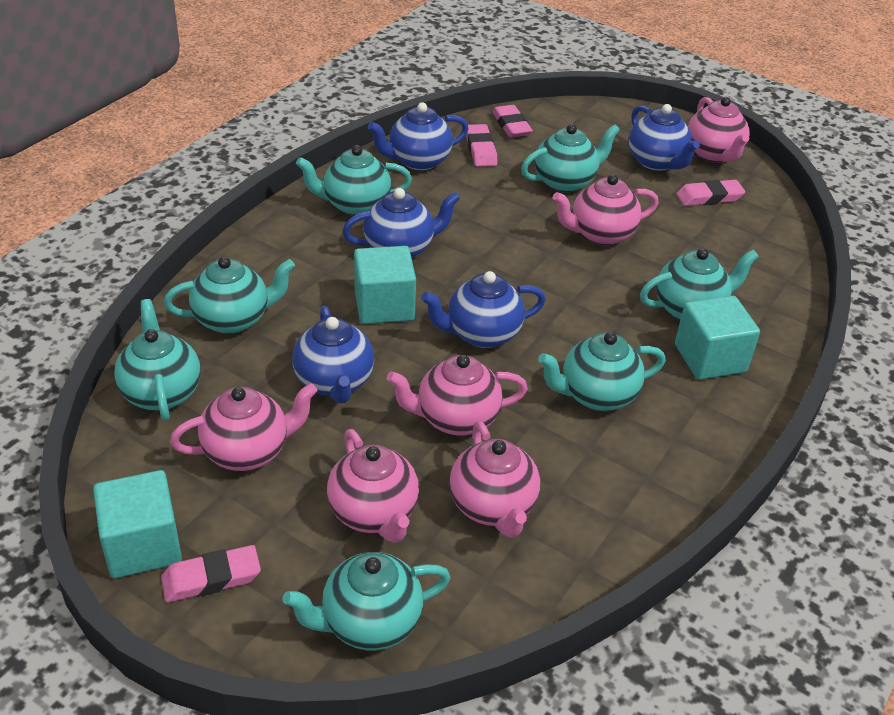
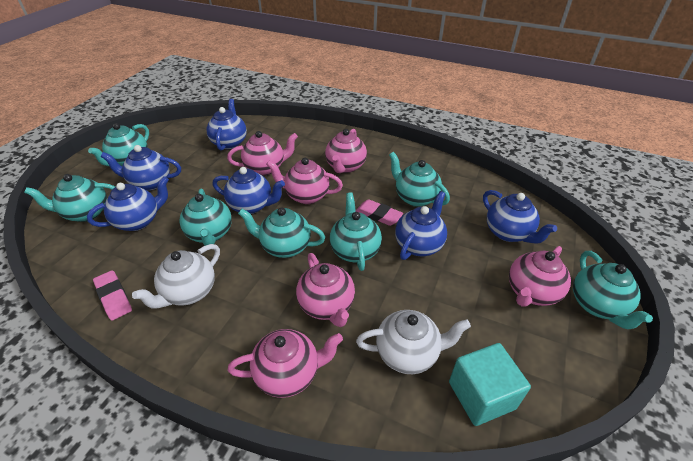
blue teapot: [292,306,374,404] [342,188,460,258] [368,102,469,171] [421,271,546,348] [629,104,700,171] = 5 -> [87,176,169,231] [100,145,181,191] [206,99,247,151] [213,167,285,214] [395,191,447,260] [483,190,557,244] = 6
pink eraser: [161,545,261,602] [466,124,498,167] [492,105,533,138] [676,180,745,206] = 4 -> [93,270,132,321] [356,199,403,226] = 2
turquoise cube: [93,470,182,578] [354,246,416,324] [675,296,760,380] = 3 -> [449,343,531,426] = 1
white teapot: none = 0 -> [132,244,220,309] [356,310,471,374] = 2

